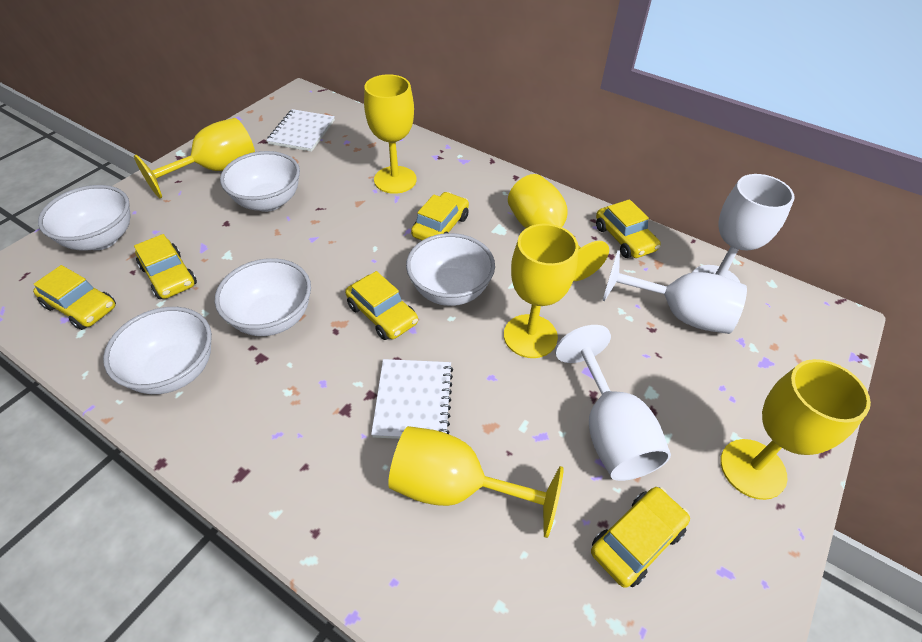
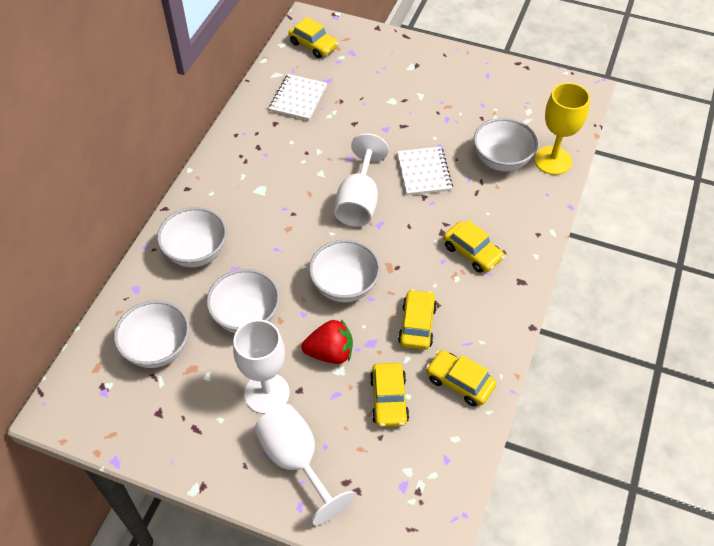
red strawberry: none = 0 -> [301,319,353,364] = 1
yellow car: [33,265,116,330] [134,234,197,299] [345,271,418,340] [411,192,469,241] [591,487,690,588] [596,199,661,258] = 6 -> [288,17,338,58] [370,363,409,427] [398,289,437,350] [426,350,497,406] [443,220,505,273] = 5
yellow goblet: [134,118,255,198] [364,74,417,194] [388,426,564,538] [504,224,579,358] [508,174,609,281] [720,359,871,500] = 6 -> [534,83,590,175] = 1

